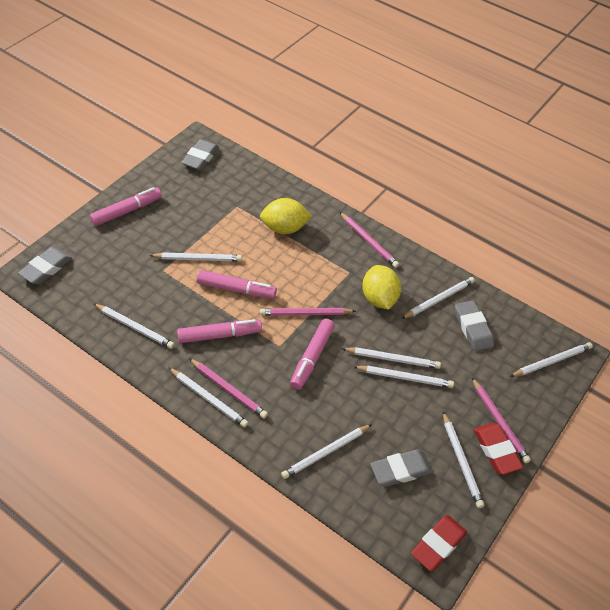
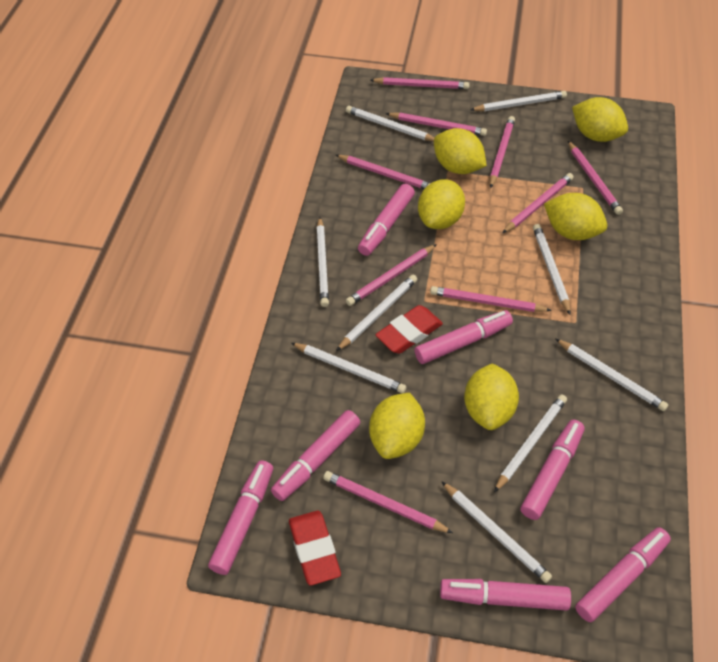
grey eraser: [18,247,72,284] [181,139,219,170] [371,449,433,487] [455,300,494,351] = 4 -> none = 0
pink marker: [90,187,162,226] [177,319,262,343] [197,270,277,299] [290,319,335,390] = 4 -> [208,460,273,575] [271,410,360,501] [358,184,415,256] [414,310,513,364] [440,579,571,611] [520,420,585,520] [575,527,671,622] = 7
pink pencil: [189,358,268,419] [260,308,356,316] [340,212,399,268] [472,378,531,464] = 4 -> [323,471,453,533] [336,155,431,189] [346,244,437,306] [370,77,470,89] [385,112,487,136] [430,286,552,312] [490,116,515,188] [503,173,574,233] [568,141,623,215] = 9
yellow lemon: [260,198,312,234] [362,265,401,309] = 2 -> [369,393,425,459] [418,179,465,229] [434,128,487,174] [464,363,519,430] [544,193,607,240] [572,97,628,142] = 6

